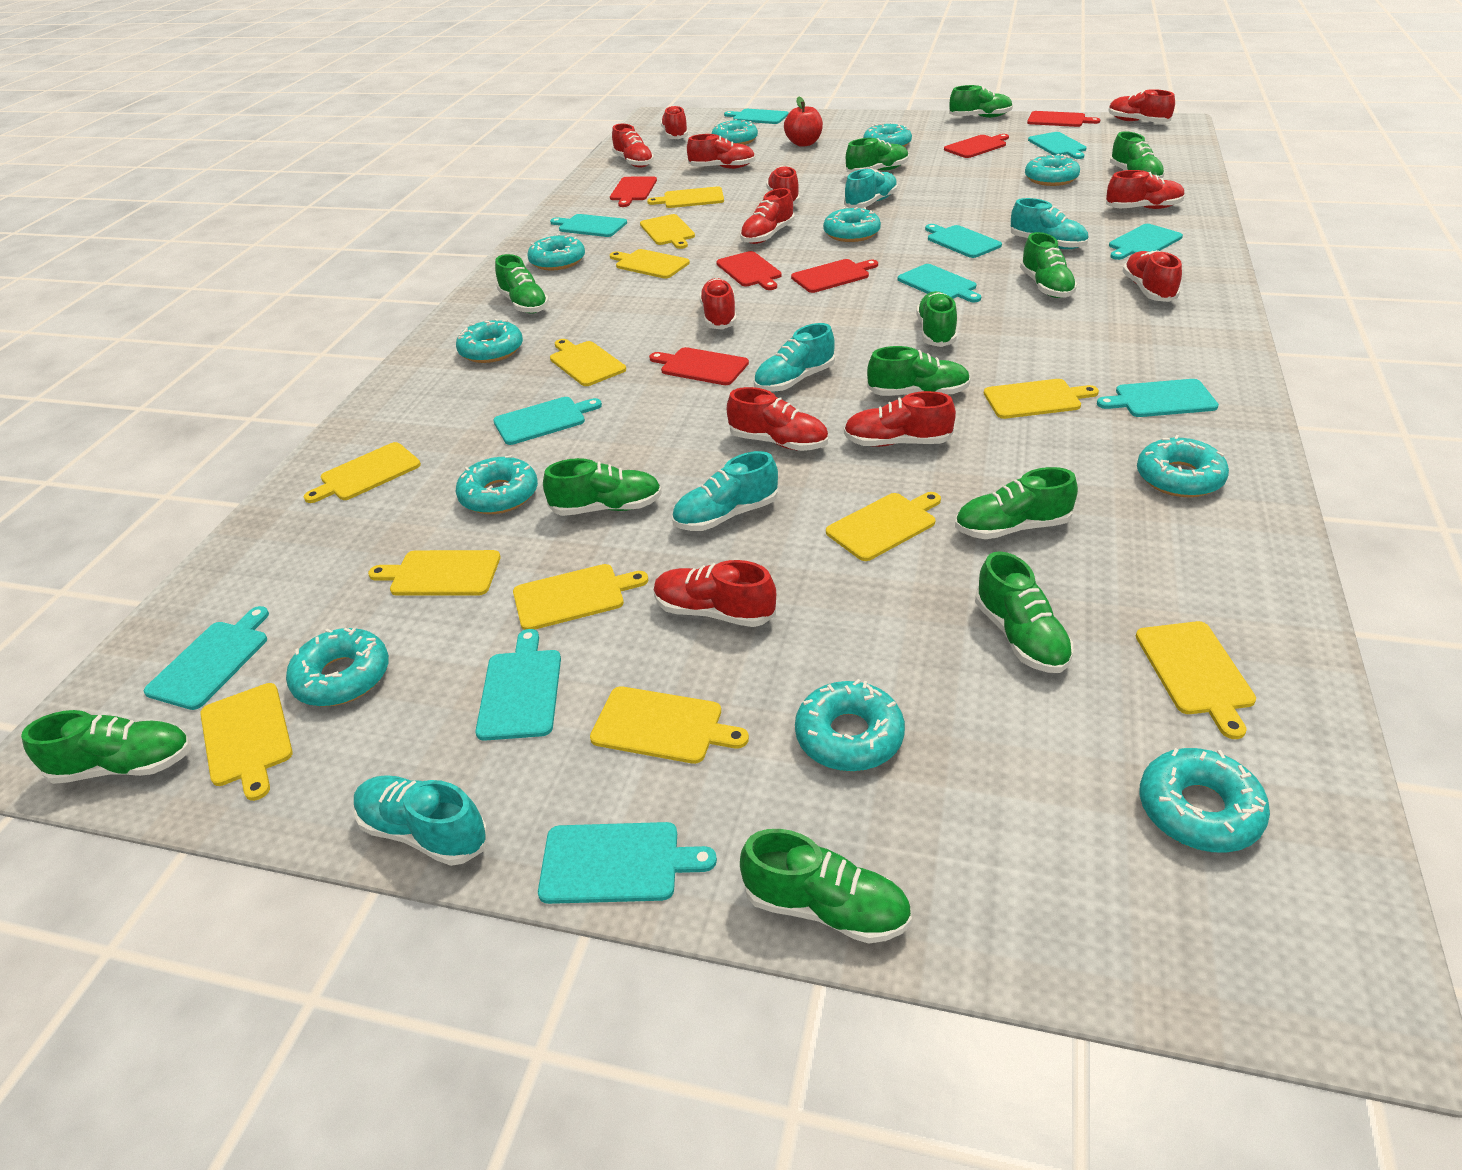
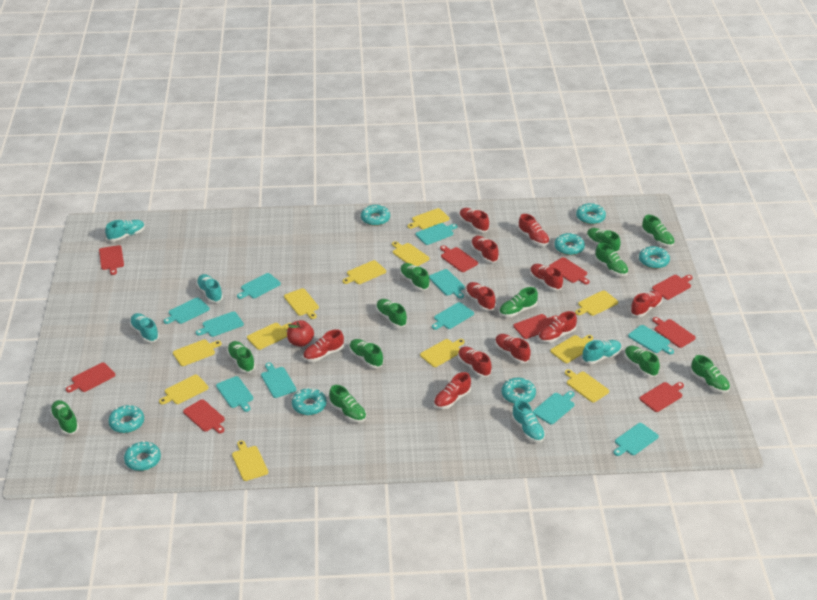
red cutting board: [610,177,657,207] [649,347,749,385] [716,251,782,290] [791,259,878,293] [944,134,1009,158] [1027,111,1100,127] = 6 -> [66,363,115,393] [99,245,124,275] [183,399,225,433] [440,245,478,272] [513,314,558,339] [549,257,590,285] [639,382,684,412] [652,275,693,300] [652,317,696,348] = 9
red shoe: [612,124,654,168] [654,560,776,627] [661,105,688,139] [687,134,755,169] [699,278,737,330] [727,387,828,451] [740,188,795,244] [766,166,800,205] [844,391,956,447] [1106,170,1185,209] [1108,89,1175,123] [1123,250,1182,302] = 12 -> [303,329,344,362] [434,372,471,409] [458,346,492,377] [459,208,489,233] [466,282,496,311] [471,236,499,263] [495,334,531,363] [518,214,550,246] [530,264,563,291] [538,311,577,343] [630,291,663,317] = 11
turquoise donut: [286,628,389,707] [456,319,523,363] [456,455,538,514] [527,234,585,271] [712,119,758,145] [795,679,905,771] [823,207,881,242] [863,122,912,147] [1025,154,1080,186] [1137,435,1229,497] [1140,748,1270,853] = 11 -> [109,404,144,433] [124,441,161,471] [292,387,326,415] [361,205,390,226] [502,378,536,404] [554,233,585,255] [576,203,606,224] [639,246,670,269] = 8

